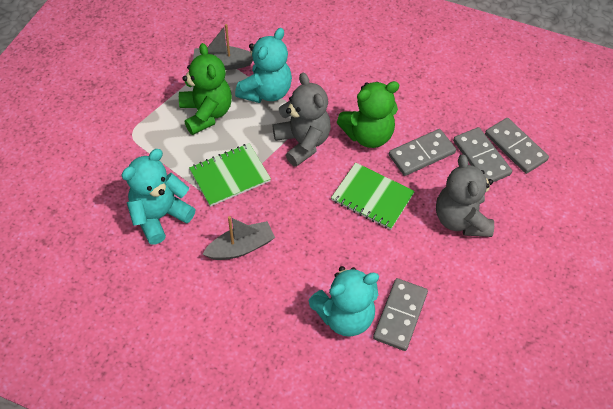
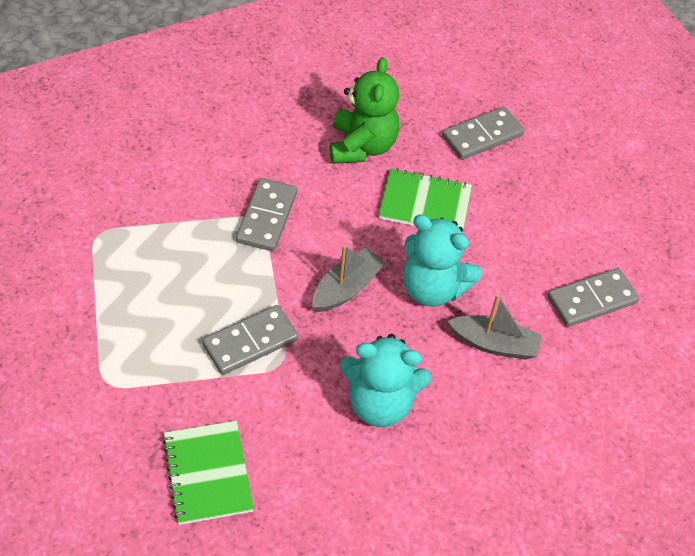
green teddy bear: [179,43,232,135] [337,81,399,148] = 2 -> [330,57,399,164] = 1
grey teddy bear: [273,73,331,167] [436,154,494,237] = 2 -> none = 0
turquoise teddy bear: [121,149,196,245] [235,28,292,103] [308,266,379,337] = 3 -> [340,334,431,427] [403,214,482,307] = 2

